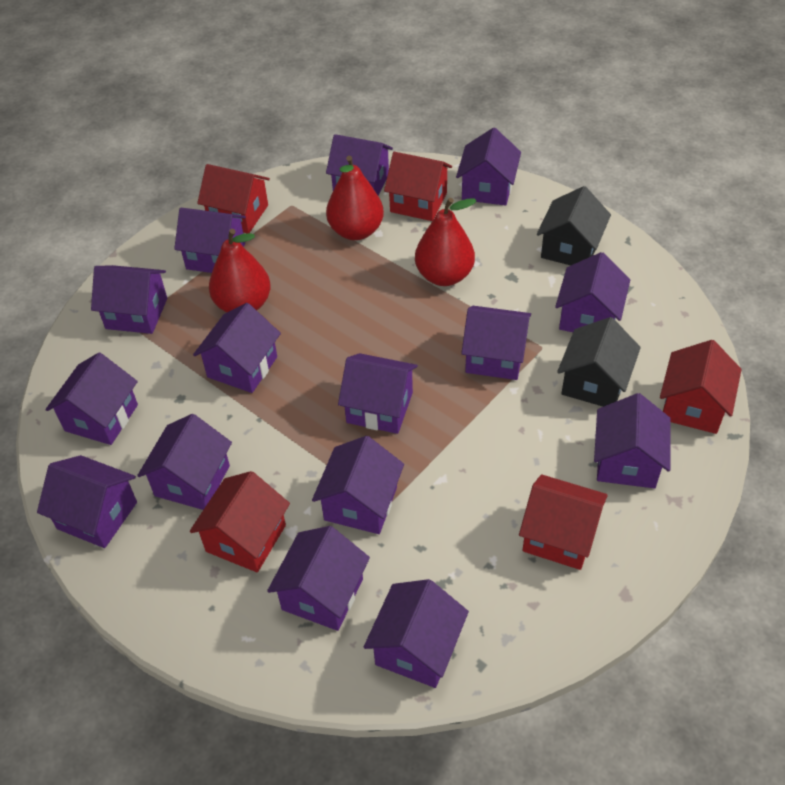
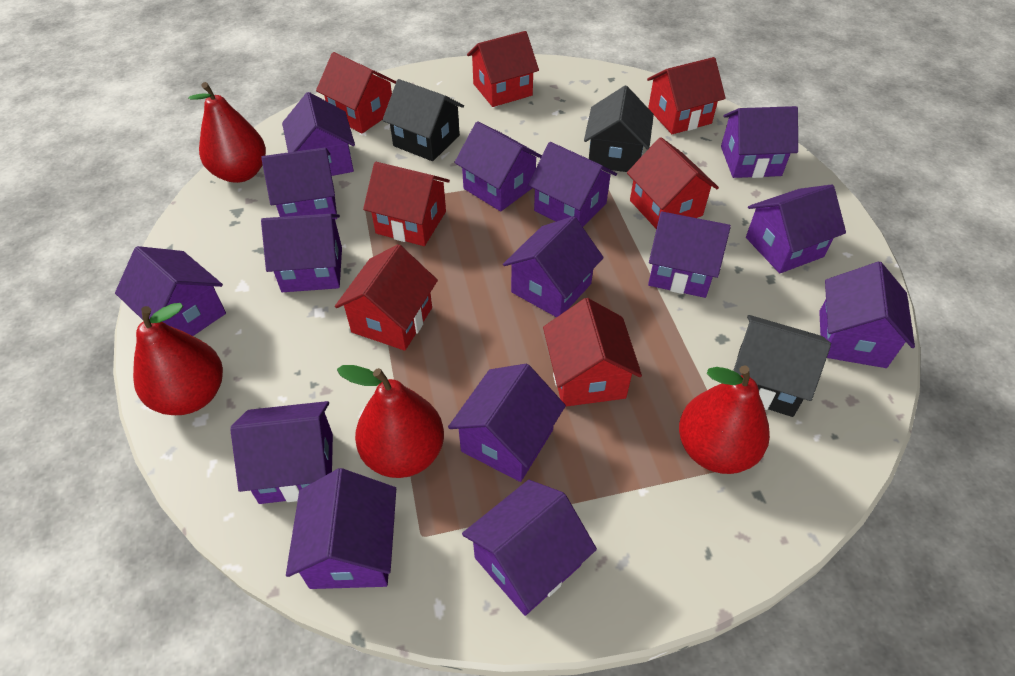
black house: [537,186,611,265] [557,317,641,407] = 2 -> [382,79,464,161] [584,86,654,172] [733,315,831,417] = 3
red house: [190,471,290,572] [197,164,270,233] [384,152,452,221] [519,474,608,570] [660,340,742,434] = 5 -> [316,52,396,133] [335,244,438,351] [363,162,450,246] [467,31,539,107] [543,298,642,407] [627,137,719,229] [647,57,726,134] = 7
red pear: [209,229,271,313] [326,156,384,240] [415,198,476,286] = 3 -> [133,303,223,415] [188,82,266,183] [337,365,444,478] [679,365,770,474] = 4

